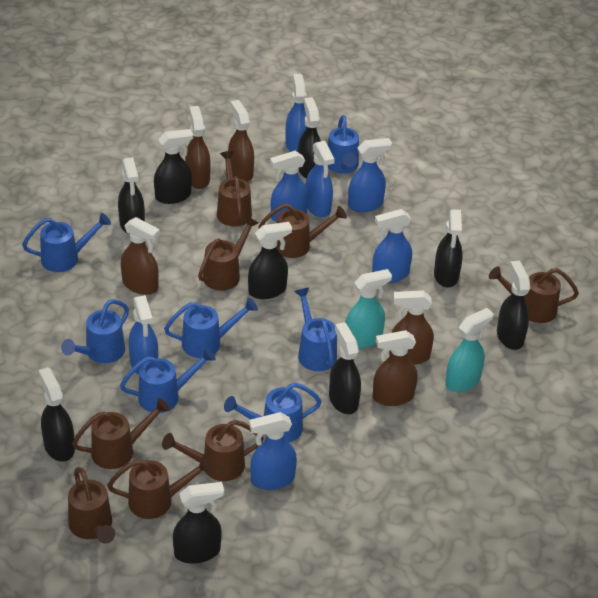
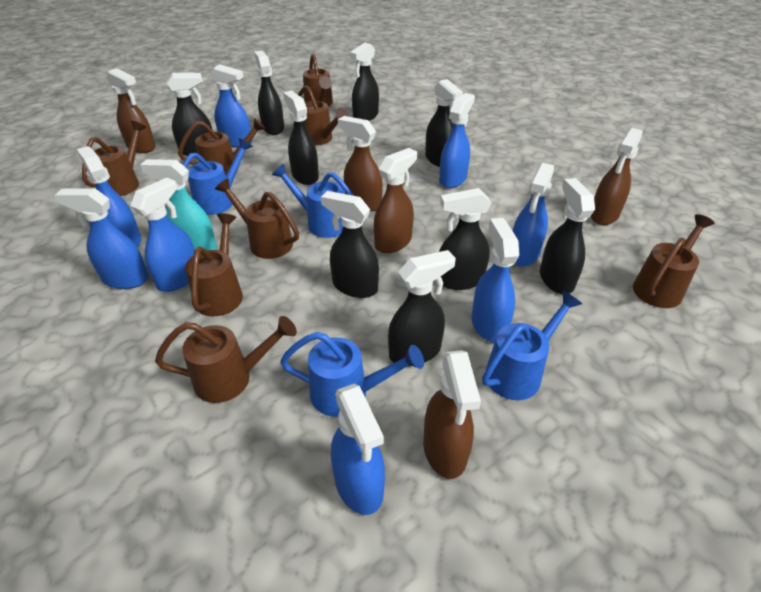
blue spray bottle: [129,295,158,375] [249,412,297,490] [270,151,309,222] [285,74,307,152] [306,141,335,217] [348,138,392,212] [372,209,412,283] = 7 -> [54,188,149,289] [76,146,142,248] [131,178,195,292] [210,64,252,148] [331,384,385,515] [439,93,475,188] [472,218,520,343] [513,163,554,266] = 8
blue watering can: [22,213,111,272] [61,299,129,363] [120,347,216,413] [164,298,258,358] [224,383,322,442] [294,288,337,371] [328,115,359,174] = 7 -> [183,138,253,215] [272,164,354,238] [280,332,424,417] [482,291,582,400] = 4
turquoise spray bottle: [345,269,392,349] [445,308,493,392] = 2 -> [140,159,217,251] = 1

